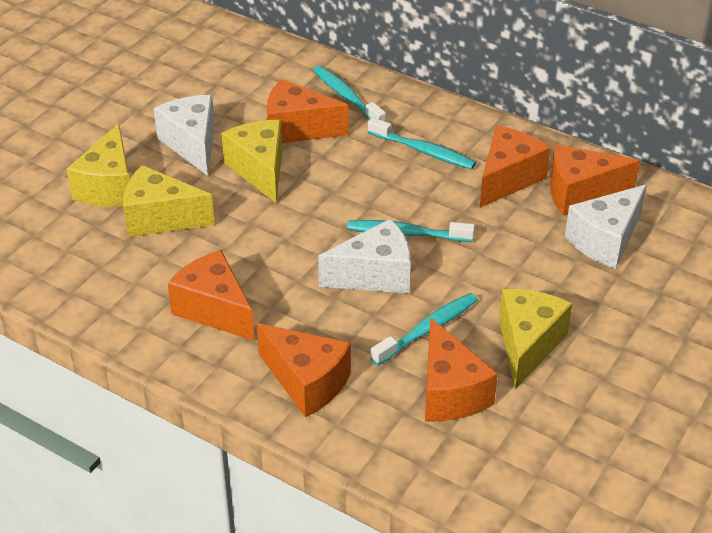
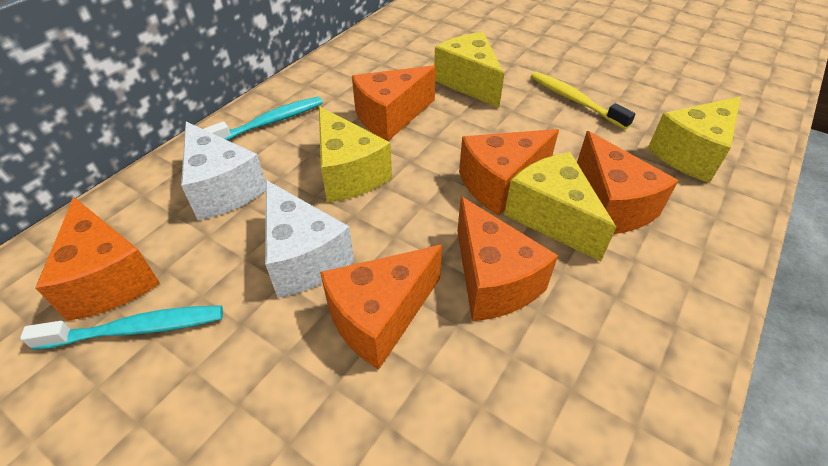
turquoise toothbrush: [313,66,386,122] [347,220,475,242] [368,117,476,170] [370,293,478,365] = 4 -> [20,305,223,350] [204,97,323,140] = 2
white cheese: [154,95,215,176] [318,219,411,294] [565,184,647,269] = 3 -> [181,122,266,220] [265,180,354,298] = 2
yellow toothbrush: none = 0 -> [531,72,635,130] = 1

